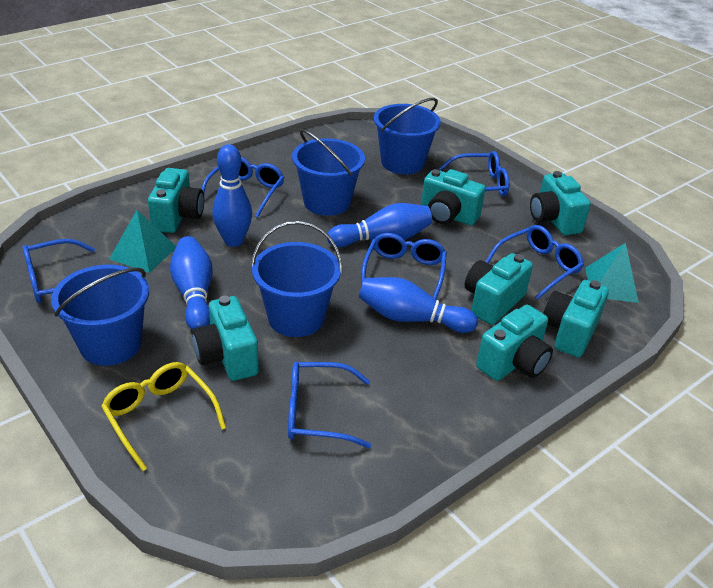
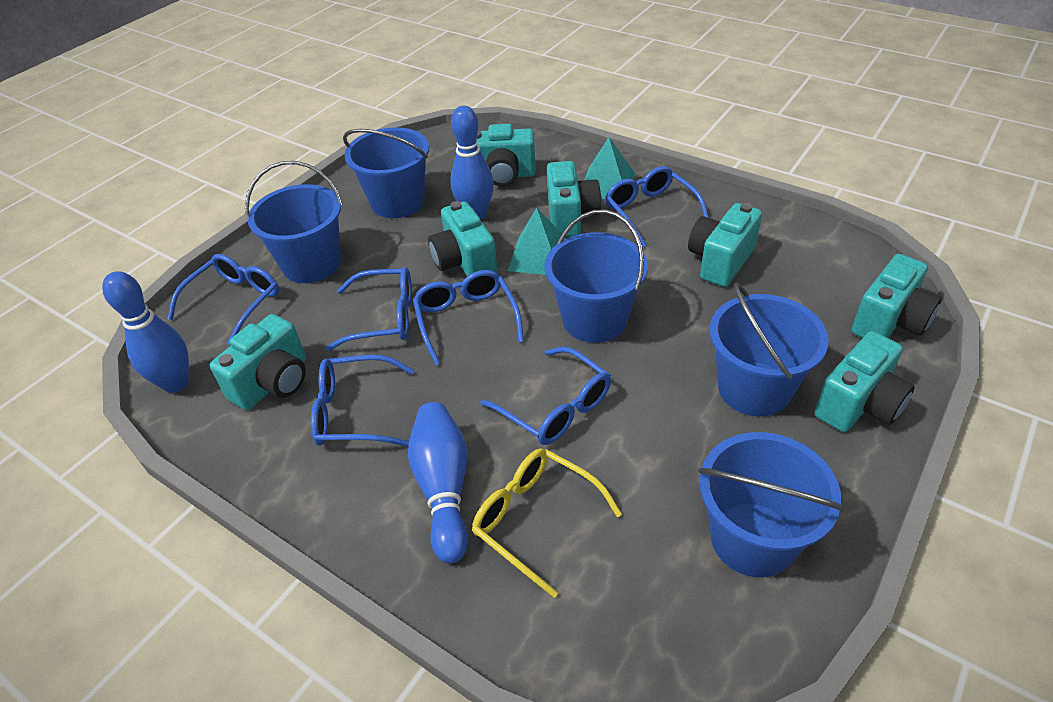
blue bowling pin: [170,236,213,330] [212,145,252,247] [327,203,432,247] [359,277,478,333] = 4 -> [102,271,189,393] [408,402,468,563] [450,106,494,220] = 3
blue bucket: [51,265,149,366] [251,221,342,337] [292,129,365,216] [374,98,441,174] = 4 -> [245,161,343,283] [343,127,429,218] [544,209,648,343] [698,432,844,578] [709,282,829,417] = 5

